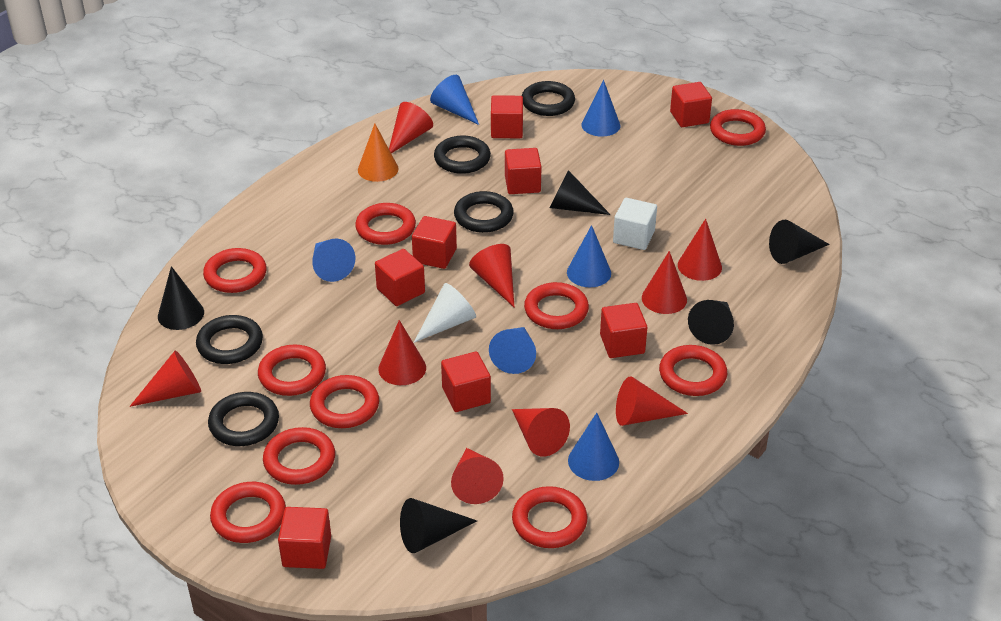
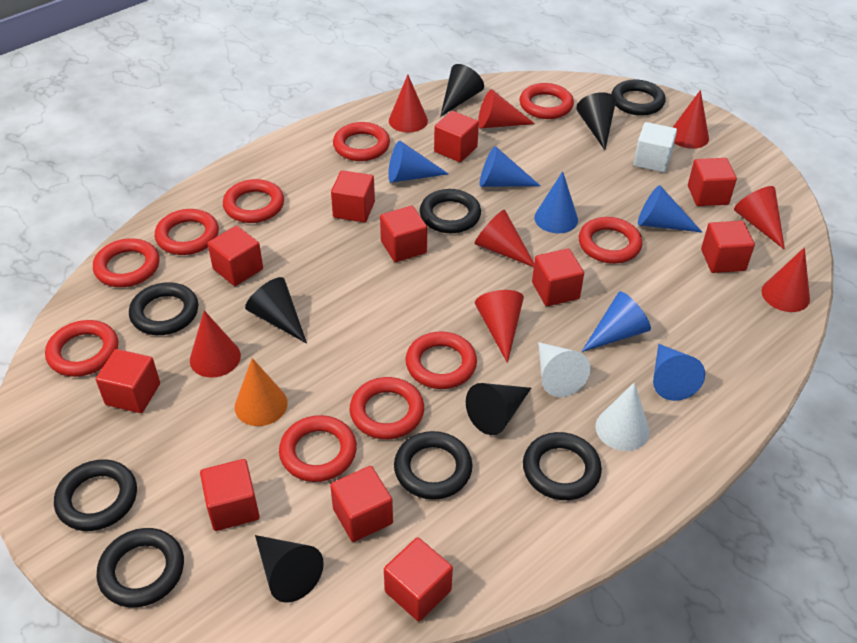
black ring: [196,315,263,364] [208,392,279,446] [434,136,491,174] [454,191,514,233] [522,81,575,116] = 5 -> [54,459,137,531] [96,528,184,608] [129,282,198,335] [394,431,472,500] [420,189,481,233] [523,432,602,500] [611,80,666,116] = 7
red cone: [130,351,201,407] [378,320,426,385] [389,102,433,153] [451,448,504,504] [469,244,514,307] [512,408,570,456] [616,376,688,426] [642,251,687,314] [678,219,722,281] = 9 -> [190,310,241,378] [389,75,428,133] [475,210,534,267] [475,290,524,363] [478,89,535,128] [673,90,709,149] [734,186,785,250] [761,247,810,312] = 8
red cube: [278,507,331,569] [375,249,425,306] [412,216,457,269] [441,351,491,412] [491,95,523,138] [505,148,541,194] [600,303,647,358] [670,82,712,127] = 8 -> [96,349,160,413] [200,459,260,531] [208,226,263,286] [330,466,393,542] [331,170,375,223] [380,206,427,262] [384,537,453,621] [434,111,479,162] [532,248,584,306] [688,158,737,206] [701,221,755,273] = 11
white cone: [414,283,476,343] = 1 -> [538,342,590,397] [596,382,649,451] = 2

